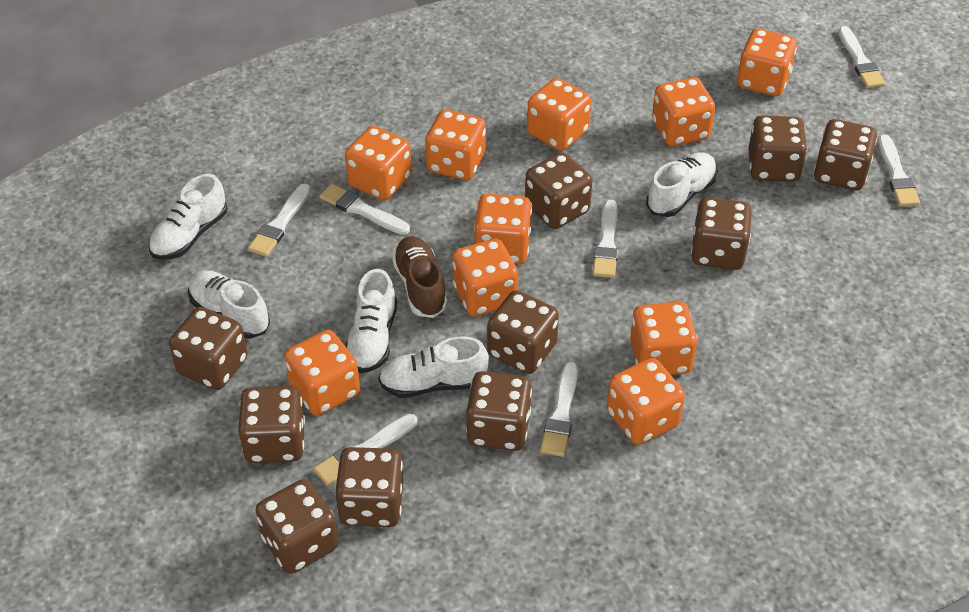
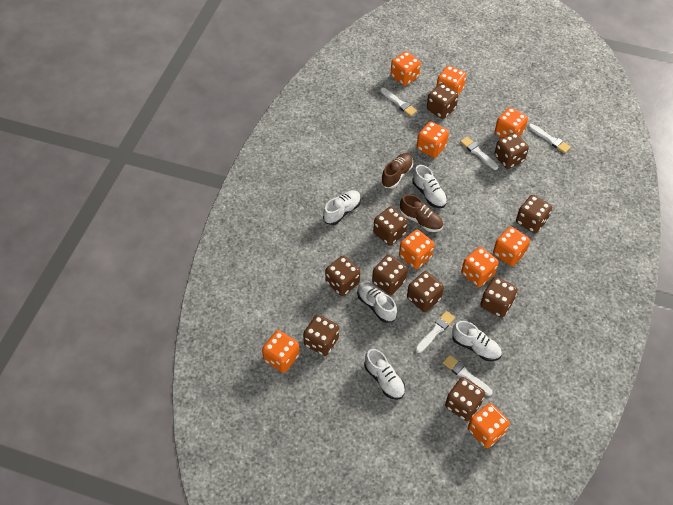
brown shoe: [392,236,448,318] = 1 -> [381,153,413,188] [400,194,443,232] = 2
orange dice: [284,330,360,416] [345,126,412,201] [425,109,486,180] [452,238,518,317] [474,194,532,264] [527,78,591,151] [607,358,685,445] [630,302,698,375] [652,77,715,146] [737,29,797,96] = 10 -> [262,330,300,373] [391,51,421,86] [399,230,435,269] [417,121,449,158] [436,65,466,95] [461,247,499,287] [468,403,510,448] [493,227,530,266] [495,107,528,138] = 9
white brush: [248,184,311,257] [313,414,417,486] [320,184,410,235] [540,362,578,457] [593,200,618,278] [838,26,885,88] [878,134,920,206] = 7 -> [380,88,417,116] [415,311,455,353] [443,355,493,396] [460,137,498,170] [528,124,571,153] = 5

